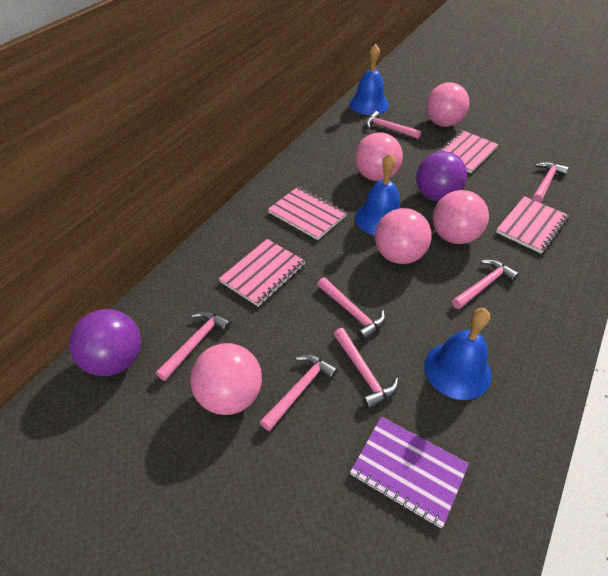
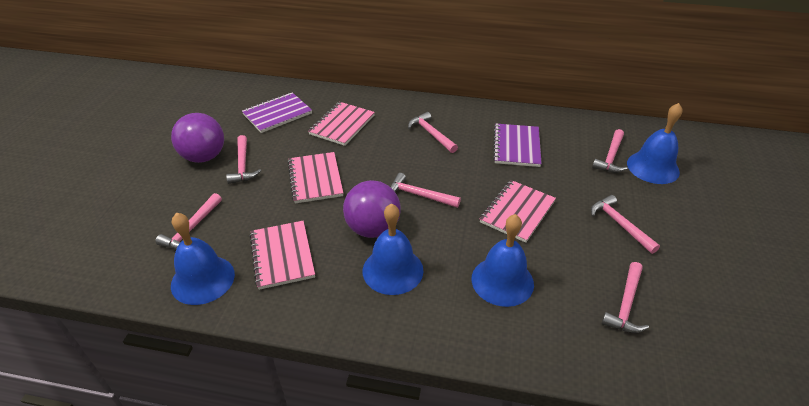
blue bell: [350,44,389,115] [355,153,400,235] [424,308,492,400] = 3 -> [171,213,235,305] [363,203,424,295] [472,214,534,307] [627,103,682,184] = 4
pink ball: [190,343,262,415] [355,132,403,181] [375,208,432,264] [426,82,469,127] [433,190,489,244] = 5 -> none = 0
purple notebook: [350,416,469,528] = 1 -> [242,92,312,133] [493,124,542,167] = 2

